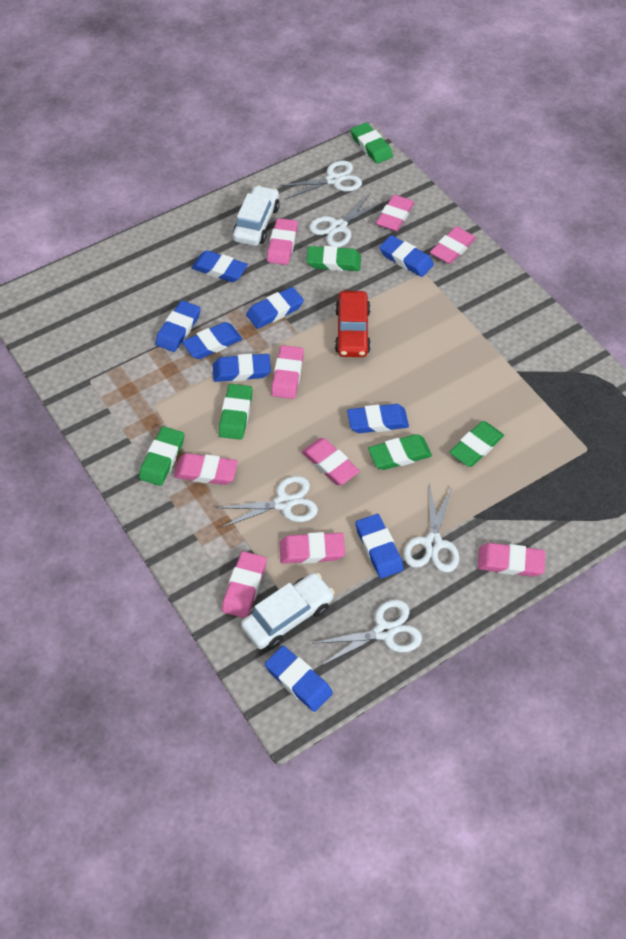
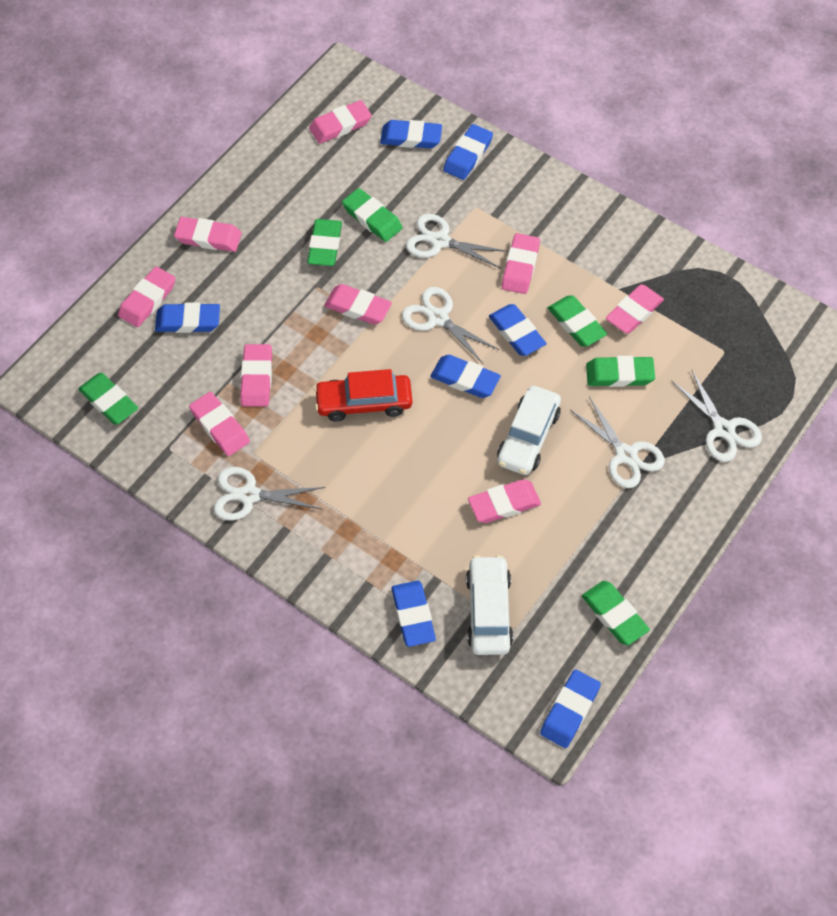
blue eraser: [155,300,201,352] [182,322,242,359] [192,250,248,282] [213,354,271,382] [246,287,304,329] [265,646,333,712] [347,404,409,433] [355,514,404,579] [379,235,434,277] = 9 -> [155,303,220,333] [380,120,442,148] [391,581,436,647] [430,355,501,398] [443,124,493,180] [489,304,547,356] [540,669,601,748] = 7

